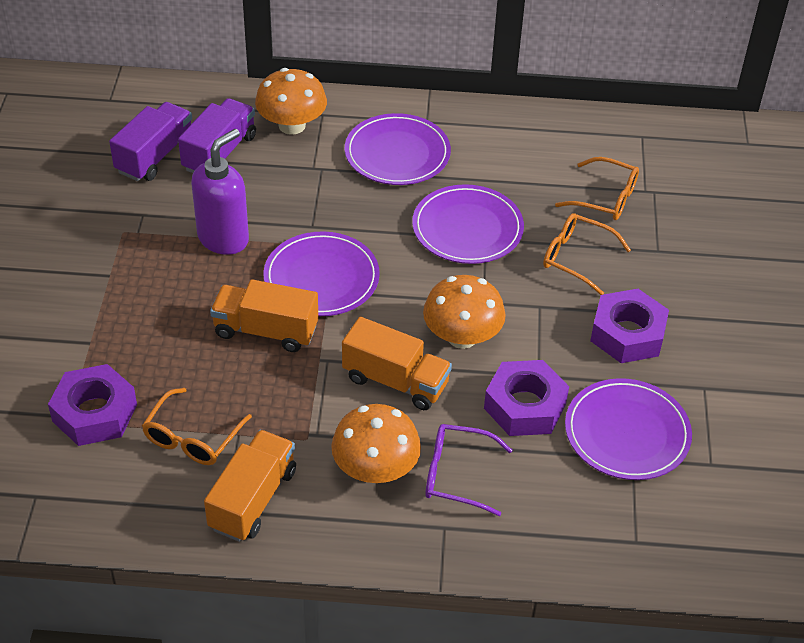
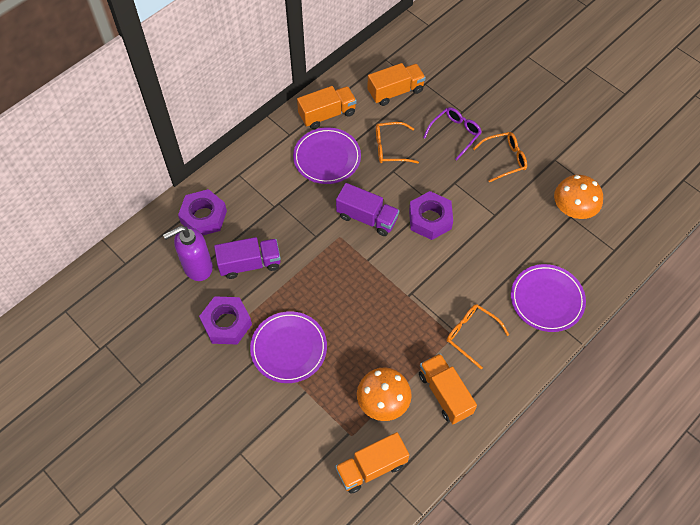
orange mushroom: [255,68,327,135] [331,404,421,483] [423,275,506,349] = 3 -> [357,367,412,421] [554,175,603,219] = 2
orange truck: [204,430,296,542] [210,279,318,352] [342,317,452,410] = 3 -> [297,86,357,129] [335,432,409,494] [367,63,426,106] [419,353,477,424] = 4
purple plate: [264,231,380,316] [345,113,451,185] [412,184,524,264] [565,378,692,480] = 4 -> [250,311,327,383] [293,127,361,184] [511,264,586,332] = 3

